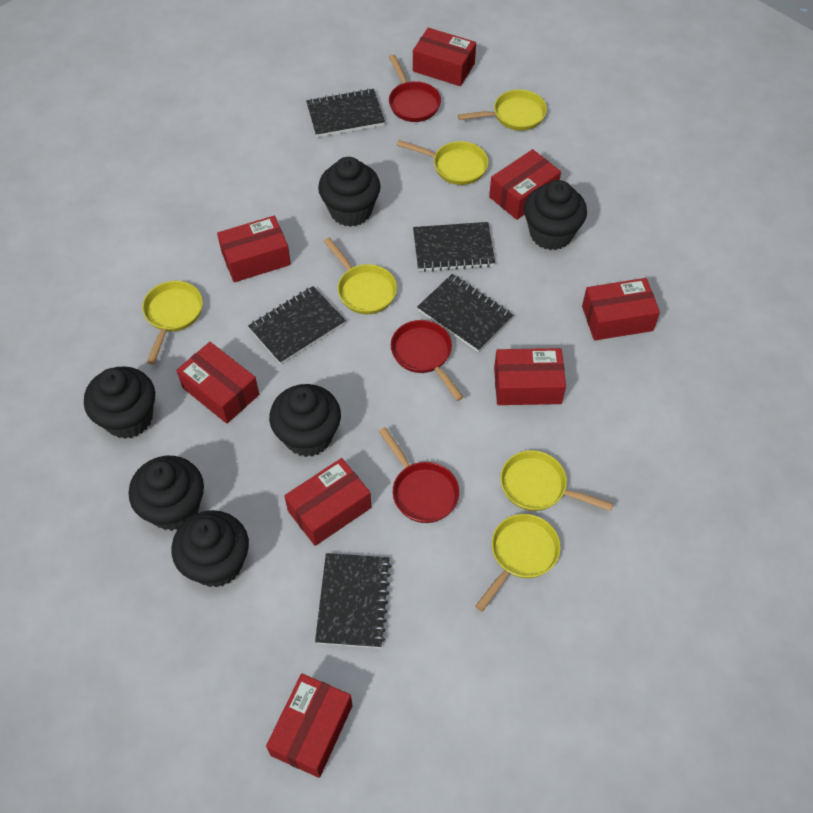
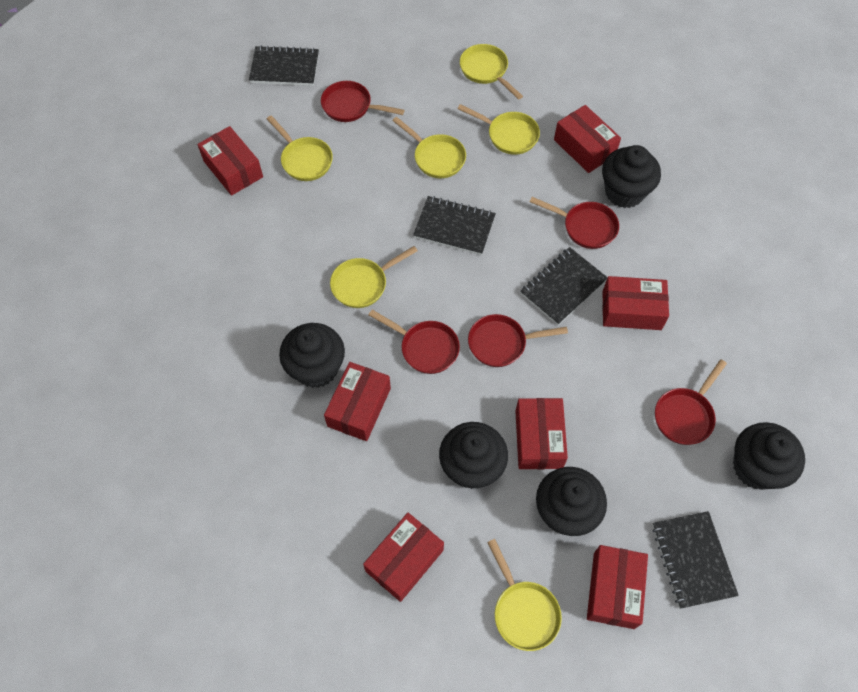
black cupcake: [84,366,155,439] [129,456,204,531] [172,510,249,588] [269,384,341,457] [318,157,381,227] [524,180,587,250] = 6 -> [279,323,345,388] [439,422,508,489] [536,467,607,536] [602,145,661,208] [733,422,805,490] = 5
black notebook: [248,286,346,364] [306,88,385,137] [315,553,391,648] [413,222,495,272] [417,274,514,352] = 5 -> [249,45,319,86] [413,196,496,255] [520,247,608,325] [652,511,739,609] = 4
red box: [176,342,259,424] [217,216,291,282] [266,674,353,778] [284,458,371,546] [413,28,476,86] [489,149,561,220] [494,348,566,405] [582,278,660,341] = 8 -> [197,126,263,195] [324,362,391,441] [363,513,444,602] [515,398,568,469] [554,105,621,173] [587,545,648,629] [602,276,669,330] = 7
red pan: [379,427,459,523] [389,55,441,122] [391,320,464,401] = 3 -> [321,81,404,122] [369,310,460,374] [468,314,568,367] [530,197,619,249] [655,359,727,445] = 5

